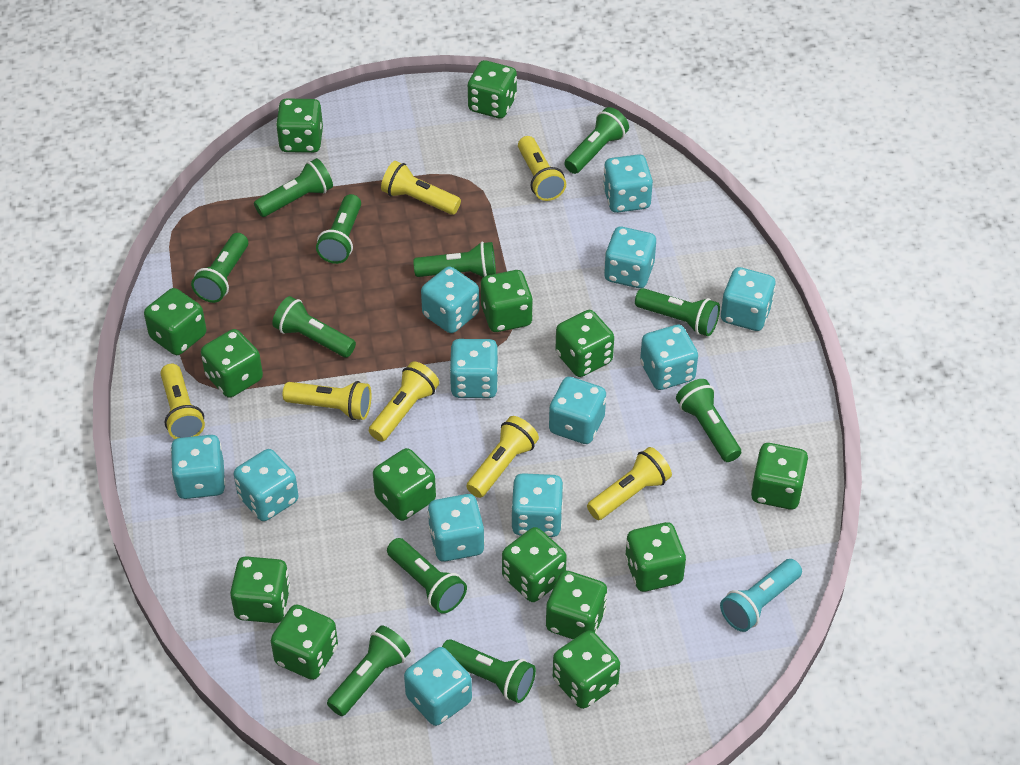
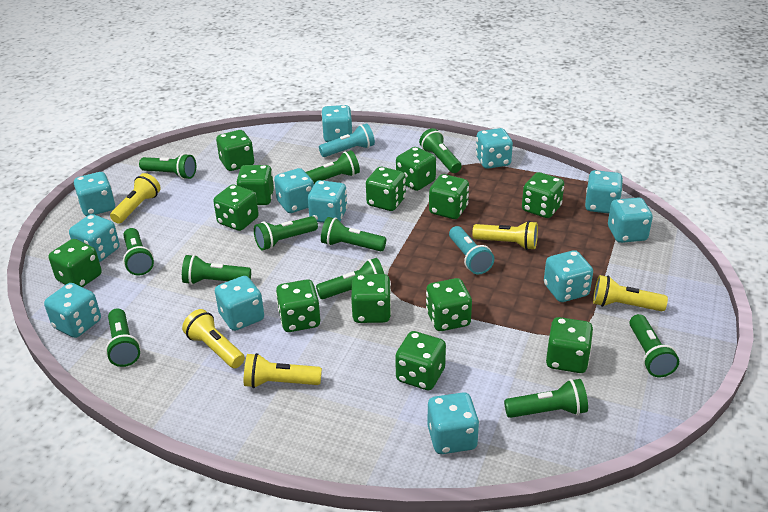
green dice: [144,288,207,355] [201,329,263,398] [230,556,291,623] [271,605,338,680] [276,98,323,153] [373,448,436,521] [468,60,517,118] [481,270,533,332] [502,527,567,602] [546,571,607,639] [553,631,620,709] [555,310,614,377] [625,522,686,592] [751,443,809,510] = 14 -> [49,239,102,287] [213,185,259,231] [216,130,254,171] [236,165,274,205] [276,279,320,332] [351,274,391,323] [366,167,406,211] [395,331,446,390] [396,147,436,191] [426,278,472,331] [429,174,469,219] [522,172,564,218] [546,317,593,373] = 13
turquoise flashlight: [720,559,802,632] = 1 -> [319,123,375,157] [449,226,494,274] = 2
yellow flashlight: [161,364,205,439] [283,381,371,420] [369,362,439,442] [381,161,461,215] [466,416,539,498] [518,136,566,201] [587,447,672,520] = 7 -> [110,173,161,224] [182,309,245,368] [244,353,322,388] [472,221,538,250] [593,275,668,311] = 5

